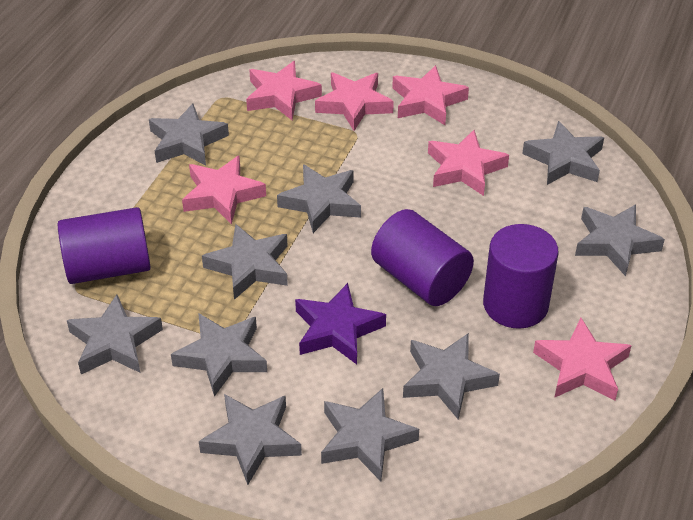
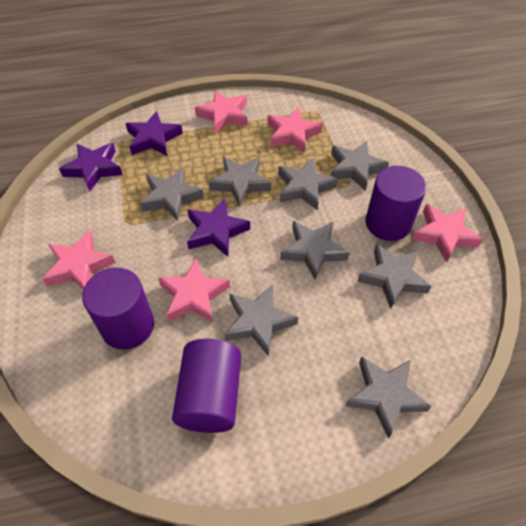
grey star: [67,295,163,374] [149,103,229,166] [171,313,267,397] [199,394,302,485] [202,224,288,300] [277,164,361,233] [321,388,419,481] [403,333,500,419] [522,121,604,185] [575,204,665,276] = 10 -> [140,167,204,221] [209,157,271,207] [225,285,298,357] [278,158,338,210] [280,221,349,280] [331,141,389,191] [346,356,432,439] [357,244,432,309] = 8
pink star: [182,156,266,225] [246,61,322,120] [315,72,394,131] [392,65,469,125] [428,130,509,196] [533,318,632,400] = 6 -> [42,231,116,290] [158,258,230,323] [195,90,248,134] [267,107,322,153] [412,204,483,263] = 5
purple star: [295,283,386,364] = 1 -> [59,143,123,192] [125,111,183,156] [187,199,250,257] = 3

